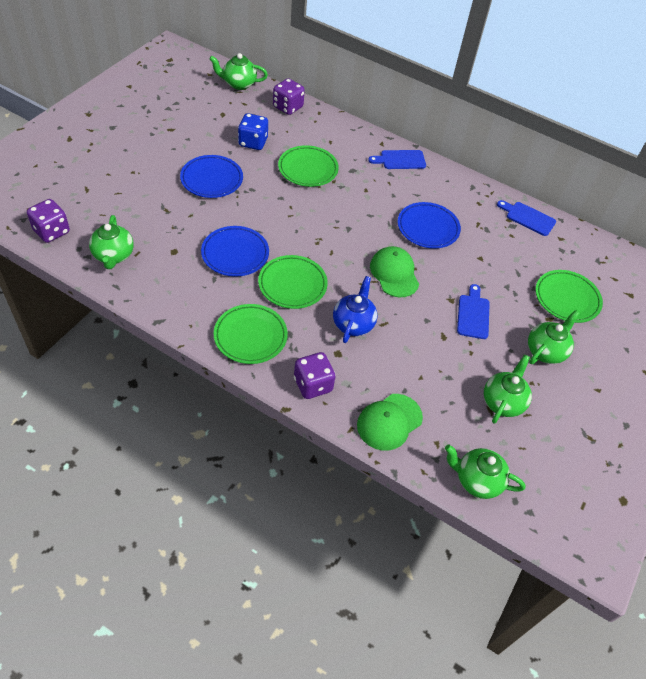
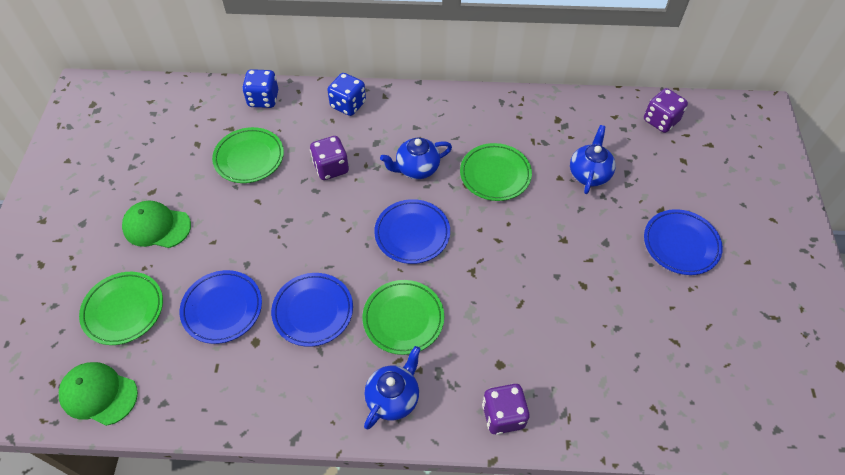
blue cutting board: [368,150,426,169] [457,284,490,339] [497,200,556,236] = 3 -> none = 0
blue dice: [238,113,268,150] = 1 -> [242,69,278,108] [327,73,366,116] = 2
blue plate: [180,155,243,198] [201,226,269,277] [398,202,461,249] = 3 -> [180,270,262,344] [271,273,353,347] [374,199,450,264] [644,209,723,275] = 4
blue teapot: [333,276,377,343] = 1 -> [364,346,421,429] [380,137,452,179] [570,125,616,194] = 3
green teapot: [89,215,134,269] [209,53,268,90] [445,444,525,499] [484,354,532,423] [528,310,580,364] = 5 -> none = 0

